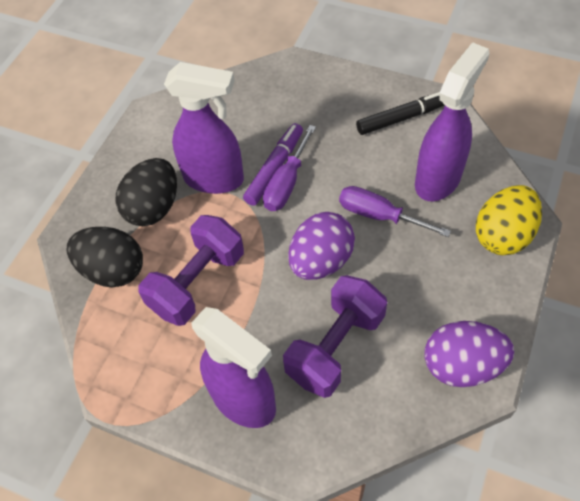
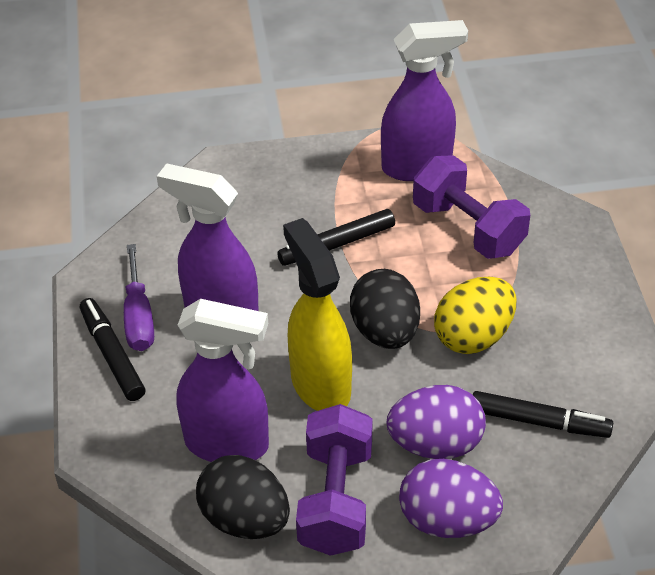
black marker: [356,92,444,135] = 1 -> [80,298,145,401] [277,209,395,266] [473,391,613,438] = 3
purple marker: [243,123,303,206] = 1 -> none = 0
purple screwdriver: [263,125,316,211] [339,186,451,237] = 2 -> [124,244,154,351] = 1
yellow spray bottle: none = 0 -> [283,218,352,411] = 1

